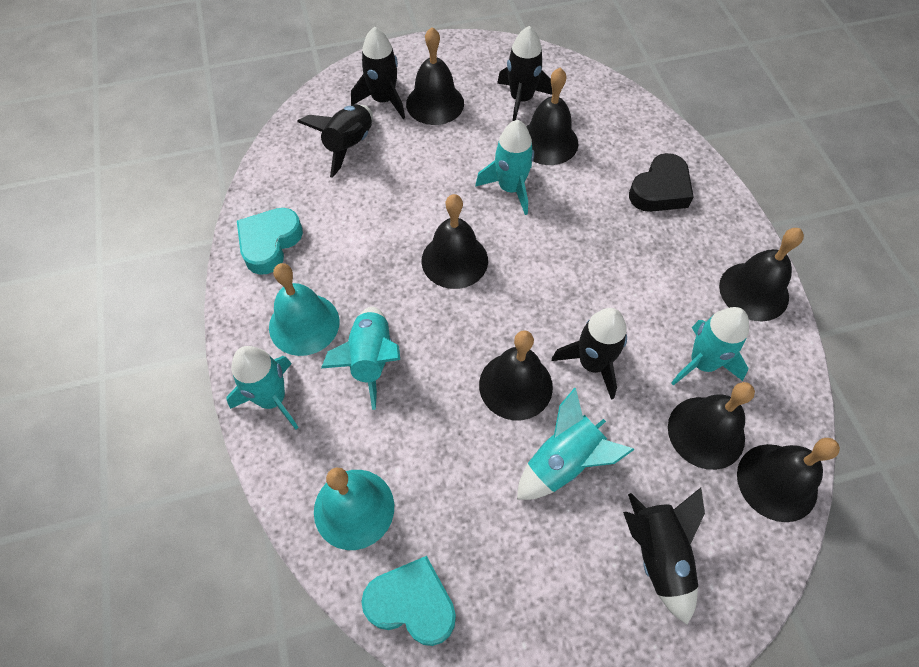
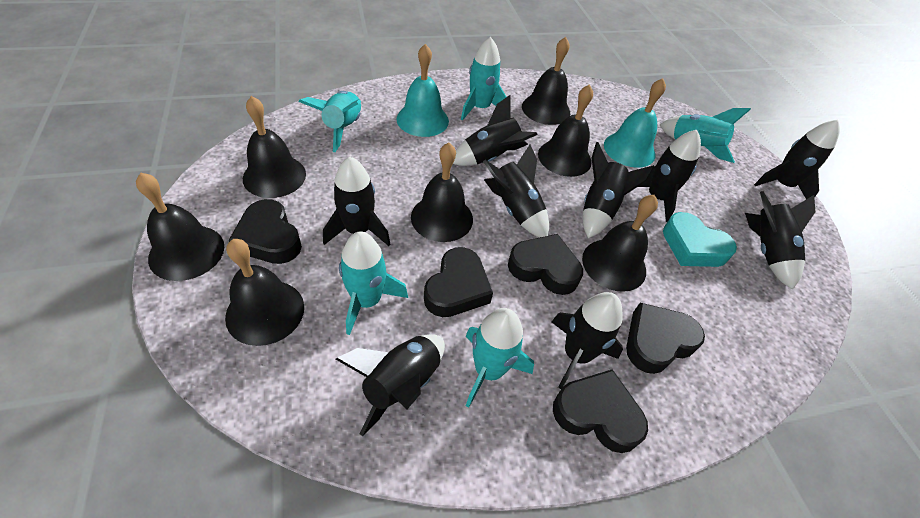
black heart: [629,153,694,212] = 1 -> [229,199,302,264] [424,247,493,317] [508,234,583,295] [553,369,648,453] [626,303,705,374] = 5
black rocket: [297,104,373,178] [351,27,405,119] [497,26,552,121] [552,308,627,400] [623,488,705,624] = 5 -> [323,156,390,246] [336,334,445,436] [453,94,538,166] [483,145,549,237] [552,292,623,389] [583,142,654,238] [638,130,701,222] [745,191,815,290] [754,119,840,199] = 9
turquoise heart: [237,208,303,275] [361,556,456,646] = 2 -> [663,212,737,267] = 1

